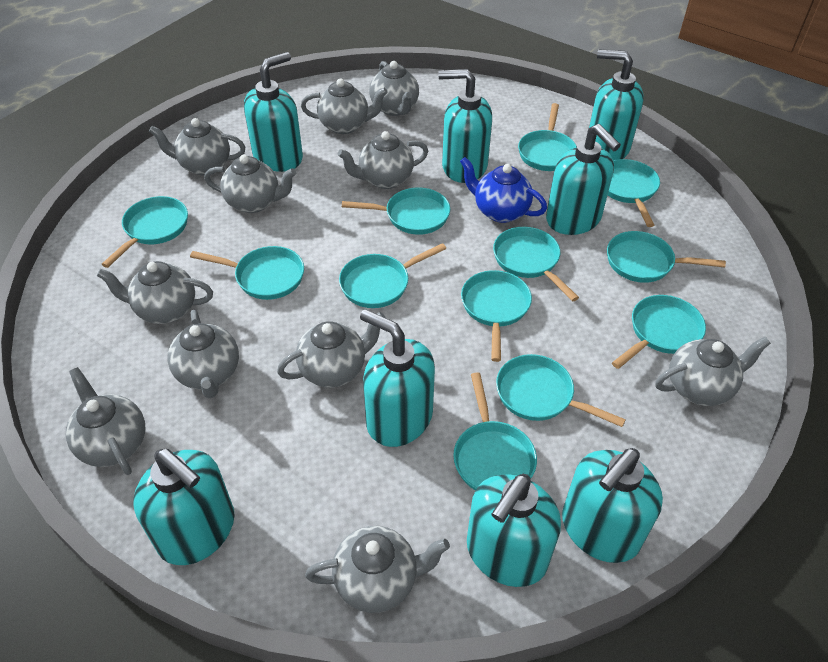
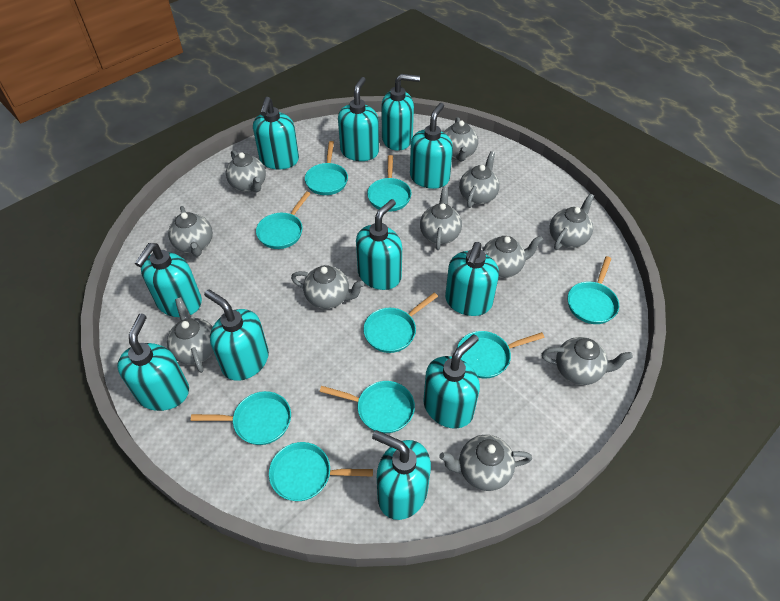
blue teapot: [460,157,547,223] = 1 -> none = 0
turquoise pan: [102,196,188,268] [190,246,304,300] [339,243,446,308] [342,187,450,235] [453,373,537,491] [461,270,532,362] [493,227,579,301] [496,354,626,427] [518,103,577,171] [607,231,726,283] [608,159,660,227] [612,295,706,369] = 12 -> [191,391,291,445] [256,191,311,249] [269,442,373,501] [305,141,348,195] [320,381,415,433] [363,293,438,353] [367,155,412,212] [457,331,545,379] [568,256,619,324] = 9
turquoise soap dispenser: [133,449,234,565] [244,52,303,172] [360,309,435,447] [438,69,492,183] [467,474,561,587] [546,124,621,235] [562,448,663,563] [589,49,644,160] = 8 -> [117,314,189,411] [135,243,202,317] [204,289,269,381] [253,97,299,170] [338,77,379,161] [356,199,402,290] [372,430,431,520] [381,74,420,151] [410,103,453,189] [424,334,480,429] [445,242,499,316] = 11

